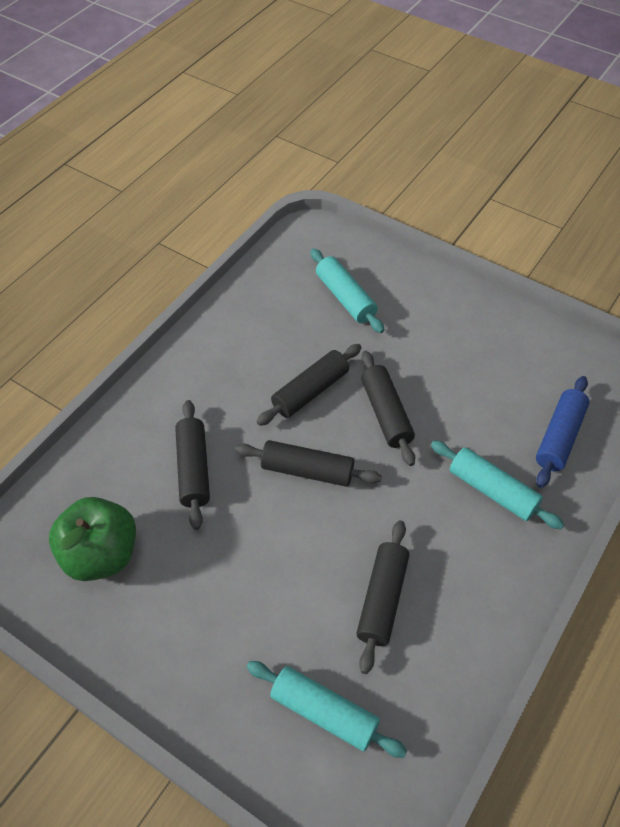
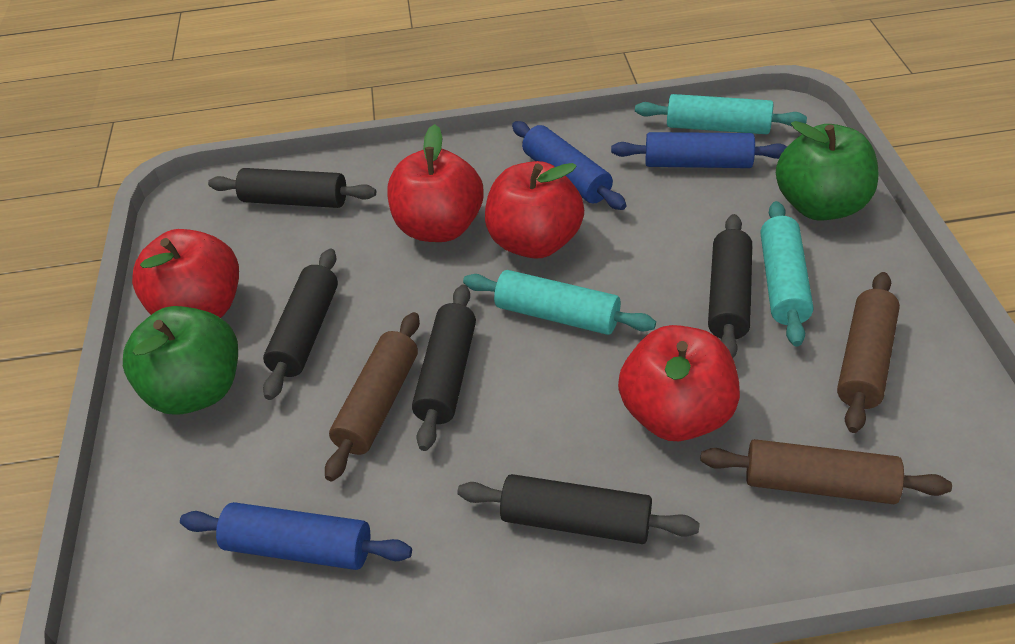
blue rolling pin: [536,376,589,488] = 1 -> [180,502,412,570] [512,121,626,210] [611,132,787,168] = 3
brown rolling pin: none = 0 -> [325,312,420,481] [700,439,952,504] [837,272,900,433] = 3
green apple: [49,497,136,581] = 1 -> [123,306,238,414] [776,121,878,221] = 2
red apple: none = 0 -> [132,229,239,318] [387,124,483,242] [485,161,584,259] [618,325,740,441] = 4

